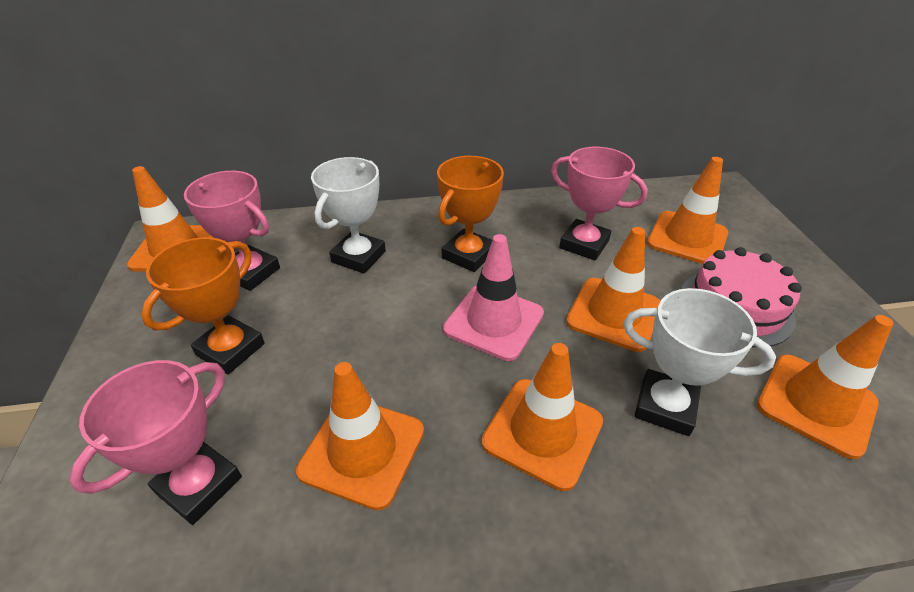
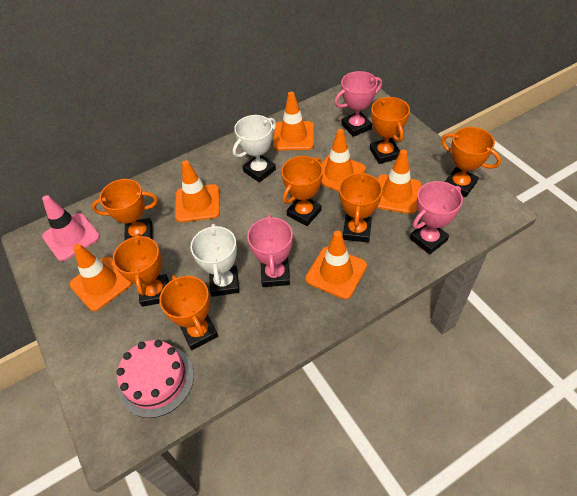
orange trophy: [141,237,265,374] [437,156,504,272] = 2 -> [92,179,158,241] [113,234,169,307] [159,275,218,350] [281,156,323,226] [339,172,382,243] [370,97,410,164] [441,127,501,197] = 7

